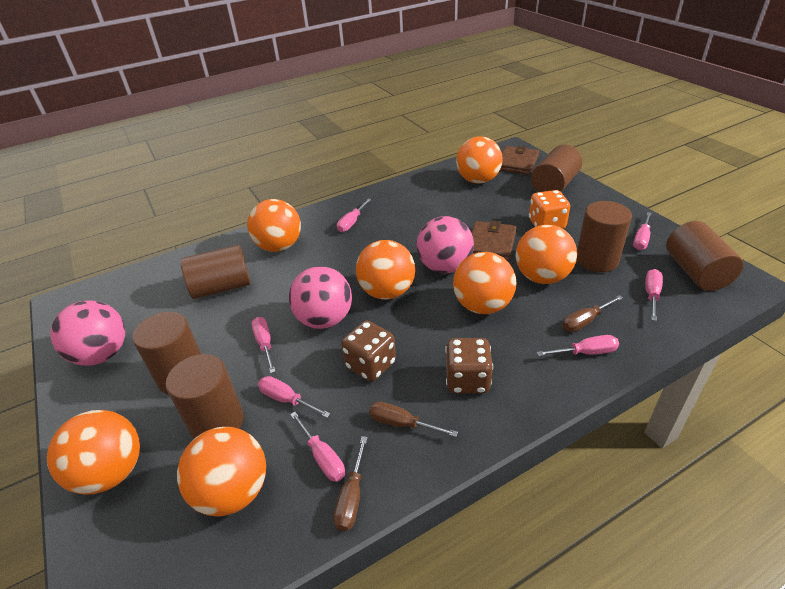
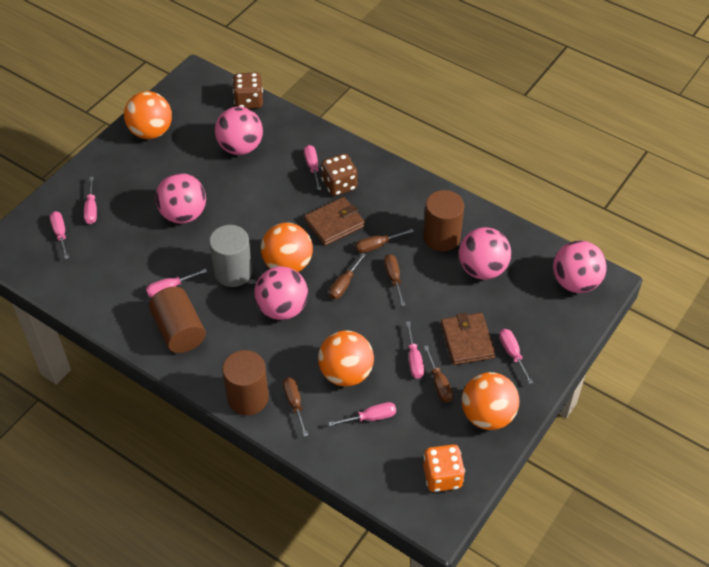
brown cylinder: [133,312,201,395] [166,354,244,439] [181,245,251,299] [531,145,582,192] [577,201,632,272] [666,221,744,291] = 6 -> [149,287,206,353] [222,350,269,415] [423,190,464,252] = 3
brown screwdriver: [334,436,368,531] [369,402,458,437] [563,295,623,332] = 3 -> [283,377,309,437] [329,253,366,299] [355,229,414,253] [384,254,406,306] [424,345,453,403] = 5
grey cylinder: none = 0 -> [209,225,252,287] = 1
orange ball: [47,410,140,495] [177,427,266,517] [247,199,301,252] [356,240,415,300] [453,252,517,314] [456,137,503,184] [516,225,577,284] = 7 -> [124,91,172,139] [261,223,313,272] [318,330,374,386] [462,372,519,430] = 4
pink ball: [51,300,125,366] [289,266,352,329] [417,216,474,273] = 3 -> [155,173,206,224] [215,107,263,155] [254,266,308,320] [459,227,511,280] [553,240,607,293] = 5

